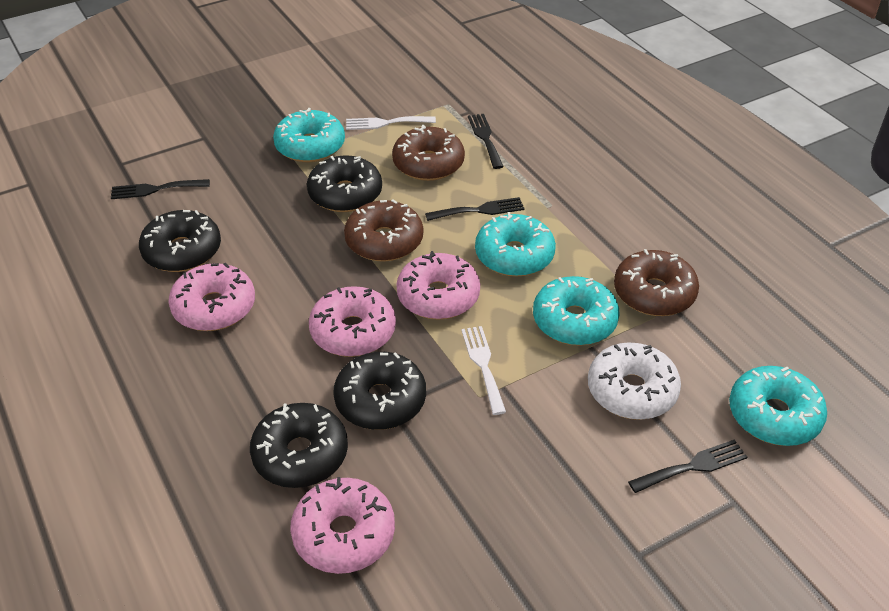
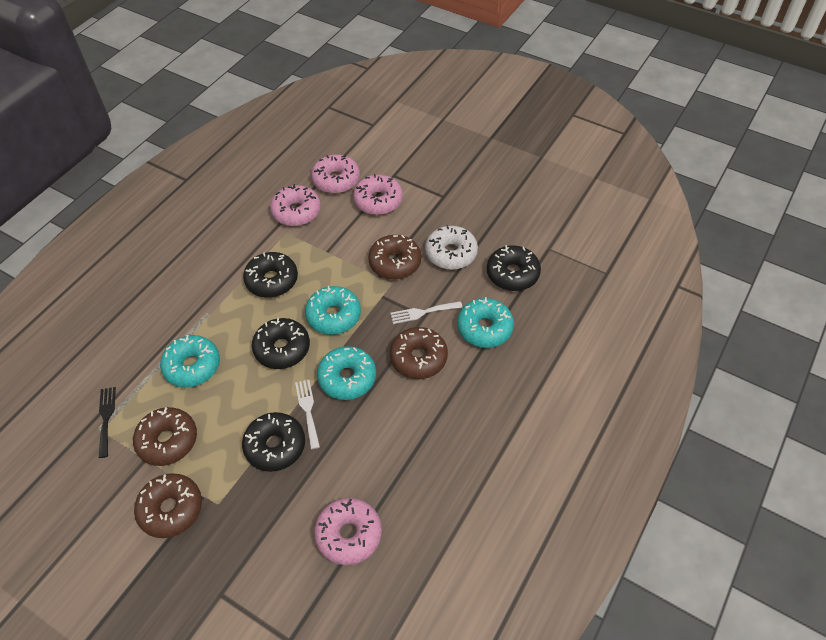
black fork: [111,179,210,199] [425,197,525,221] [468,114,504,169] [628,439,748,493] = 4 -> [99,387,116,458] = 1
brown donut: [344,199,423,262] [392,125,465,181] [614,249,699,316] = 3 -> [133,407,197,466] [134,473,202,538] [368,235,421,279] [390,327,448,379] = 4

